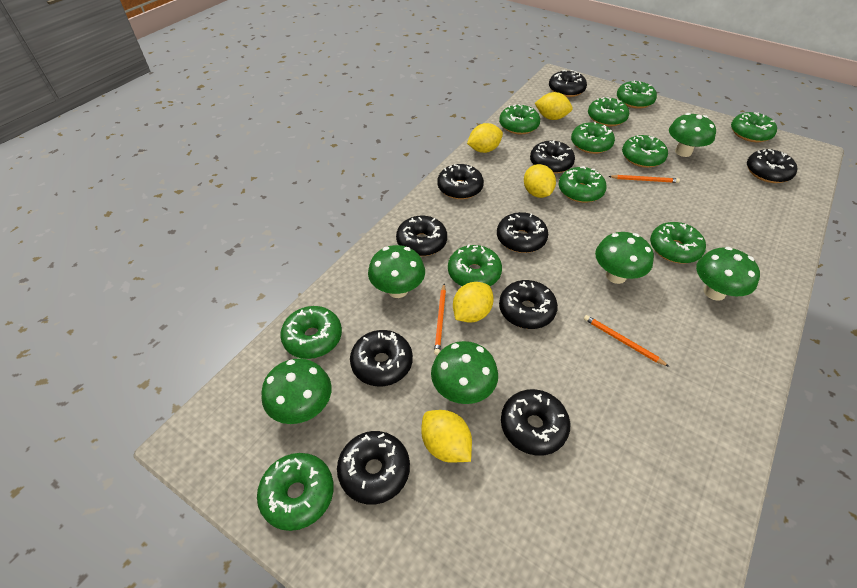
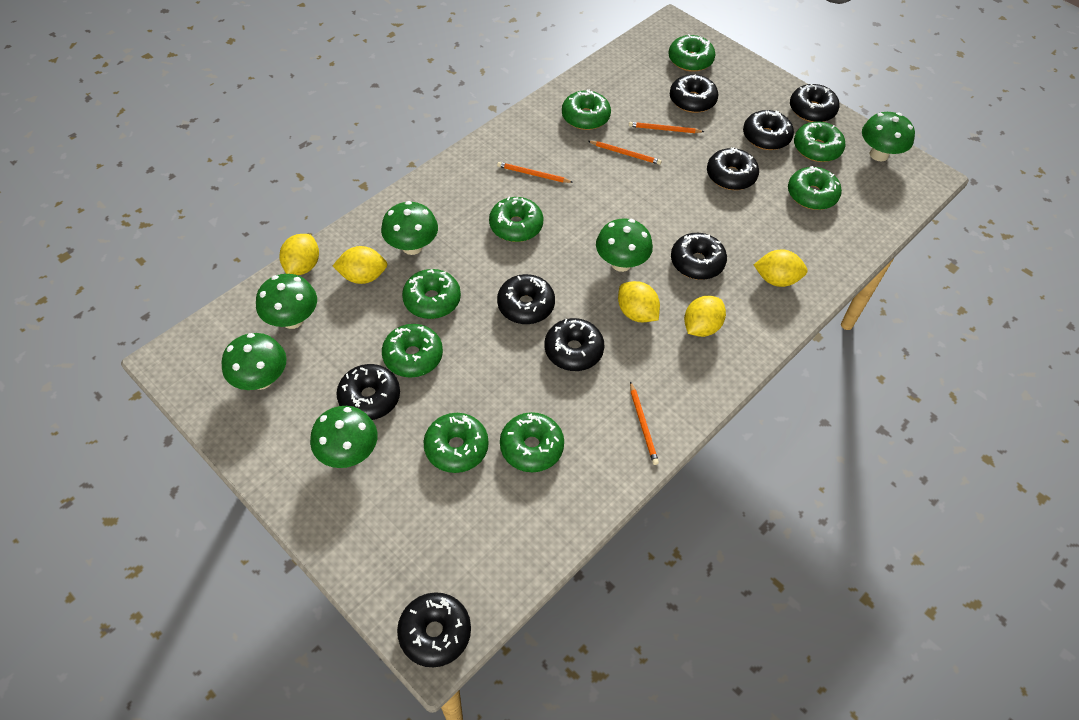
black donut: [337,431,410,505] [350,330,413,386] [396,216,447,256] [437,164,484,199] [497,212,548,253] [499,280,558,329] [501,389,570,456] [530,141,575,174] [549,70,587,97] [747,149,797,183] = 10 -> [336,364,400,420] [397,592,471,667] [497,274,555,324] [545,318,604,371] [670,74,718,113] [671,233,727,280] [707,147,759,190] [743,110,794,150] [790,84,840,122] = 9
green donut: [257,453,334,531] [280,306,342,359] [448,244,502,286] [499,104,540,134] [559,166,607,203] [571,122,615,154] [588,97,629,126] [617,81,657,109] [622,135,668,168] [650,222,706,263] [731,112,777,142] = 11 -> [382,324,443,378] [402,269,461,319] [423,413,489,473] [489,197,543,242] [500,412,564,472] [562,90,611,130] [669,34,716,72] [788,166,842,210] [794,121,846,162] = 9
orange pencil: [434,284,446,355] [584,315,669,367] [608,175,680,183] = 3 -> [497,162,573,183] [588,141,662,165] [629,122,704,133] [630,381,659,465] = 4

